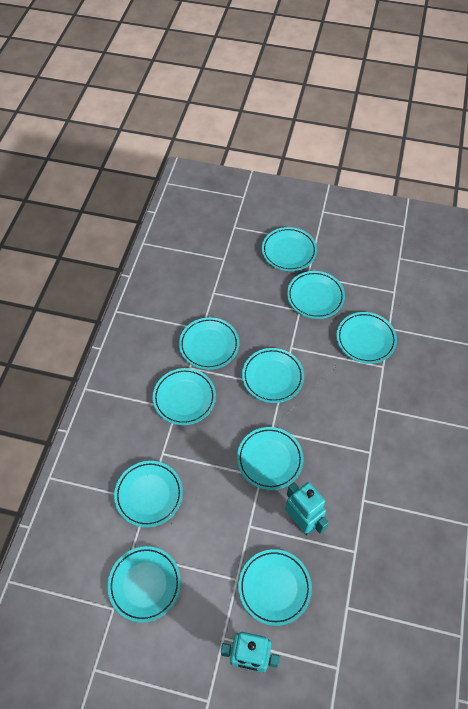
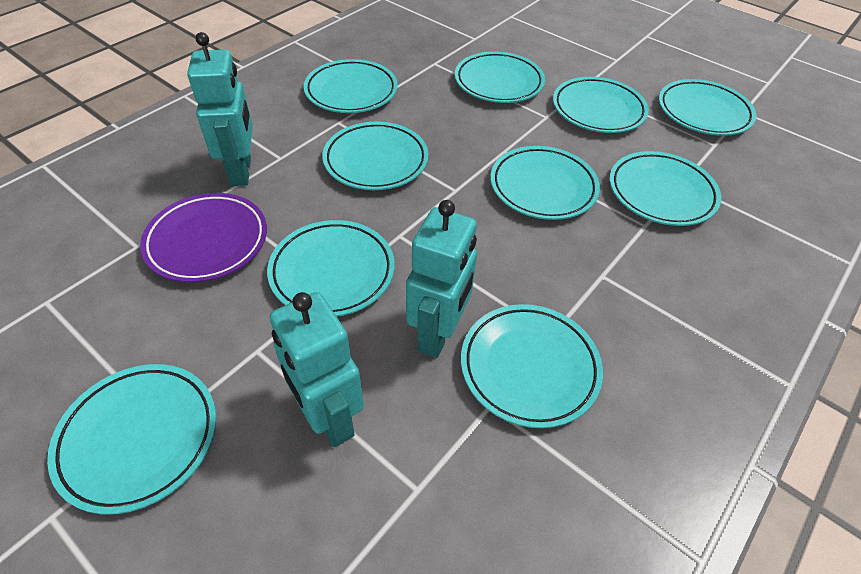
purple plate: none = 0 -> [140,193,267,283] = 1
turquoise robot: [221,632,280,672] [285,482,329,535] = 2 -> [187,32,253,186] [270,292,364,447] [406,200,477,358] = 3

